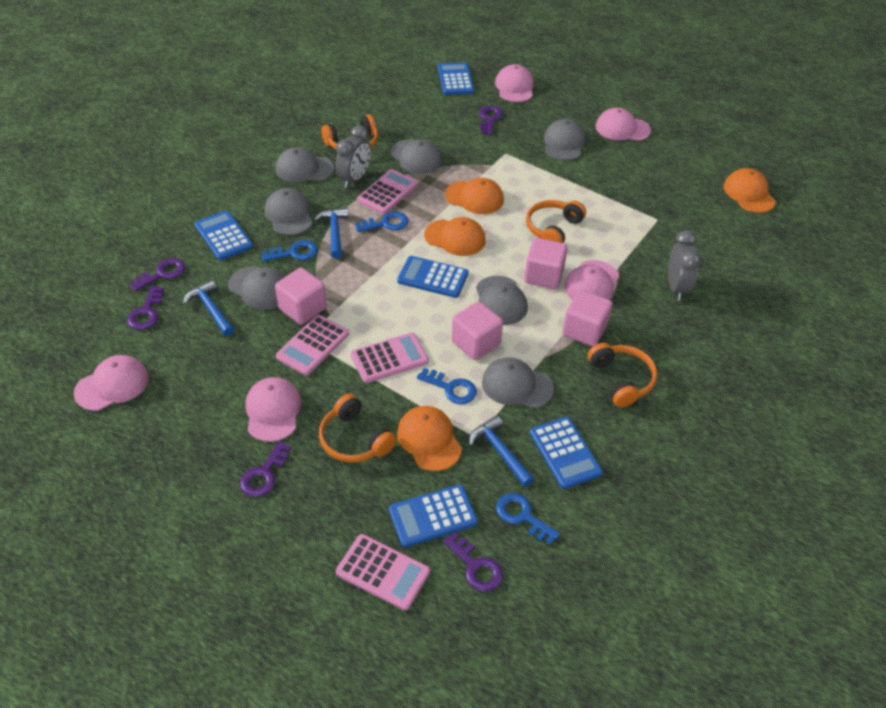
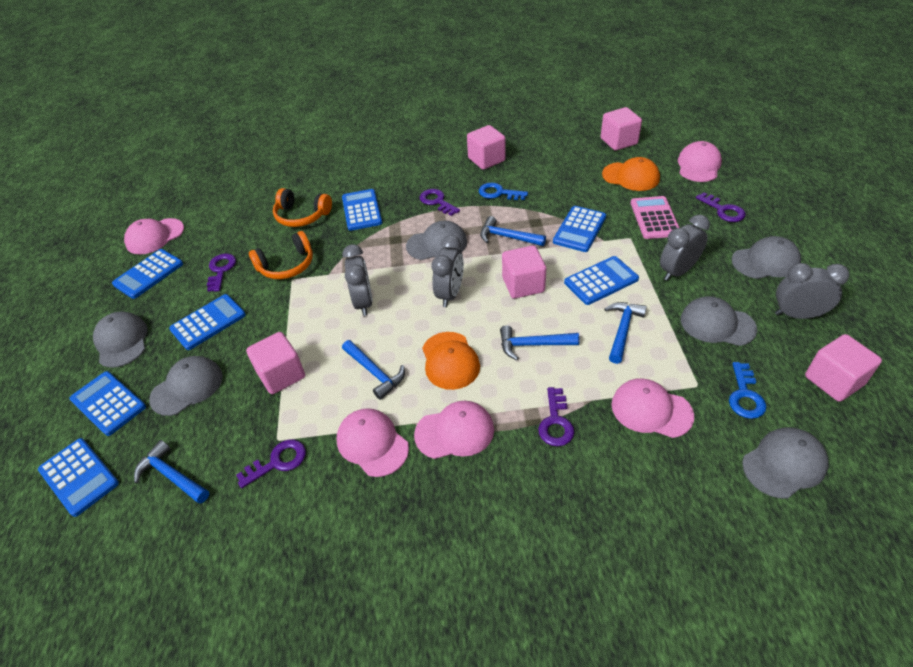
blue calculator: [194,211,253,260] [389,484,478,547] [397,256,468,298] [438,62,474,95] [530,417,603,489] = 5 -> [38,438,119,517] [69,371,146,436] [112,249,183,299] [169,294,246,350] [342,189,382,231] [553,206,606,252] [564,256,639,305] = 7
blue hammer: [183,280,234,336] [314,208,349,259] [469,415,534,487] = 3 -> [134,440,209,504] [342,340,405,400] [480,216,546,246] [500,325,579,360] [604,302,647,364] = 5
blue key: [262,240,318,262] [355,212,408,232] [417,368,477,404] [496,493,560,545] = 4 -> [479,183,528,200] [729,362,766,419] = 2
grey cap: [228,266,285,310] [265,188,312,235] [276,147,334,182] [390,140,442,174] [476,276,528,325] [482,357,554,408] [544,119,586,160] = 7 -> [93,312,148,368] [149,356,223,416] [406,221,467,260] [681,296,757,346] [732,236,801,279] [742,427,829,499] = 6
grey clock: [335,125,371,188] [668,230,701,300] = 2 -> [342,244,373,316] [432,235,464,307] [660,215,710,281] [775,263,849,319] = 4
orange cap: [397,406,462,471] [424,217,486,256] [445,178,504,214] [724,168,776,213] = 4 -> [422,332,480,390] [602,157,660,191] = 2
orange headphones: [319,393,397,463] [321,114,378,150] [526,200,586,243] [588,343,658,408] = 4 -> [249,231,313,279] [273,188,332,227] = 2
pink calculator: [276,315,349,376] [336,534,430,611] [351,333,429,383] [357,169,418,214] = 4 -> [631,196,680,239] = 1
pink cube: [275,267,327,325] [452,301,503,360] [524,238,568,289] [562,290,612,347] = 4 -> [246,332,305,394] [467,125,506,170] [502,245,546,299] [601,107,642,151] [805,334,882,402] = 5

